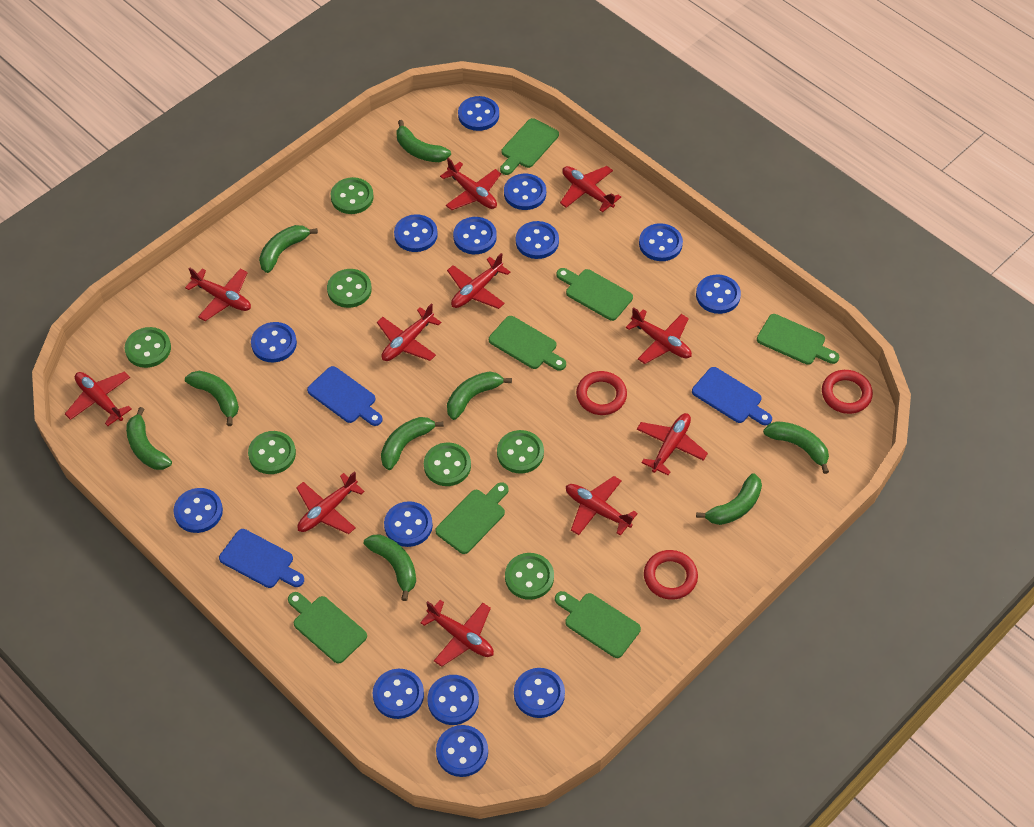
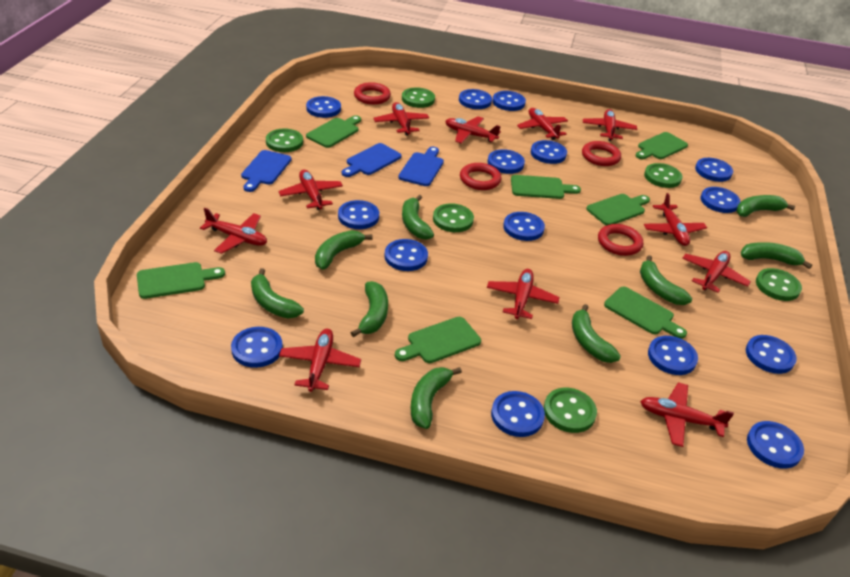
blue button: [173,488,223,533] [251,322,297,362] [373,669,424,719] [384,501,433,547] [394,214,438,252] [428,675,479,725] [436,725,488,777] [453,217,497,254] [458,96,499,131] [504,174,546,210] [514,668,565,718] [516,221,559,259] [639,223,683,261] [696,274,741,314] = 14 -> [231,327,283,368] [306,96,341,118] [338,200,379,229] [384,239,428,271] [459,89,492,109] [488,149,525,174] [491,391,545,437] [492,91,526,111] [503,212,545,241] [531,140,567,164] [648,336,698,375] [695,158,733,182] [700,187,741,213] [746,335,797,374] [747,421,804,469] = 15
green button: [125,327,171,368] [248,431,296,474] [327,269,372,308] [331,177,374,214] [424,442,471,486] [497,430,544,474] [505,553,554,600] = 7 -> [266,128,303,152] [402,87,435,108] [433,204,474,232] [544,388,597,433] [644,163,682,188] [756,268,802,301] = 6
red ring: [576,371,627,415] [644,550,698,600] [822,370,873,414] = 3 -> [354,82,391,105] [460,163,501,190] [582,141,621,166] [598,224,643,256] = 4

